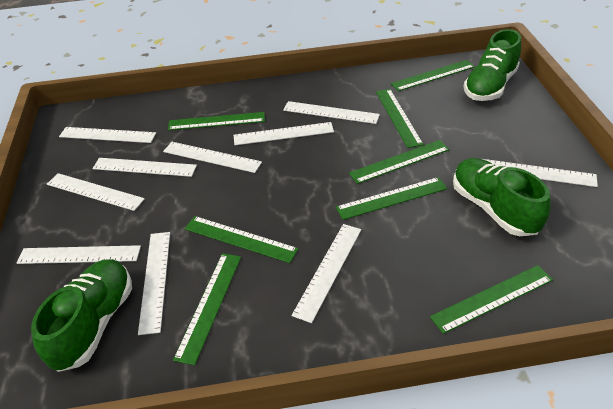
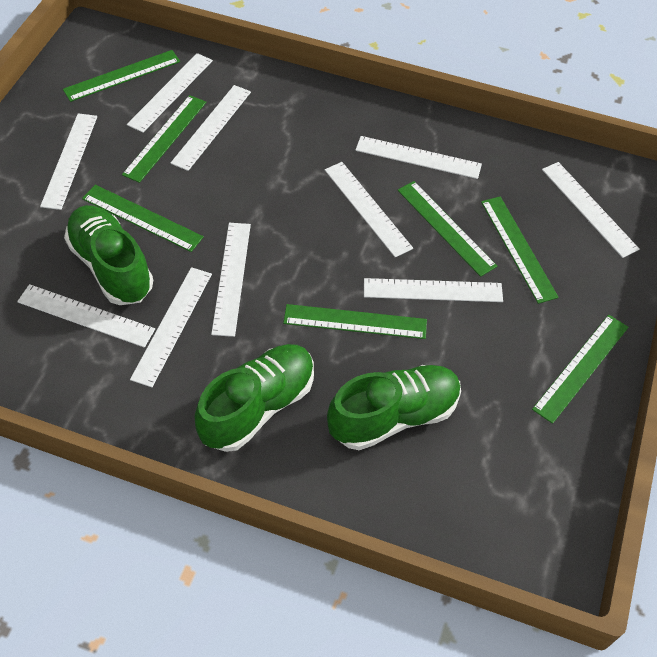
green ruler: [168,112,265,130] [173,253,241,365] [185,216,299,263] [336,177,447,220] [349,140,450,184] [376,89,424,148] [391,60,475,91] [430,265,553,334] = 8 -> [63,50,180,102] [82,185,204,252] [122,95,206,183] [283,304,427,339] [398,181,497,277] [481,196,559,304] [532,315,629,424] = 7

